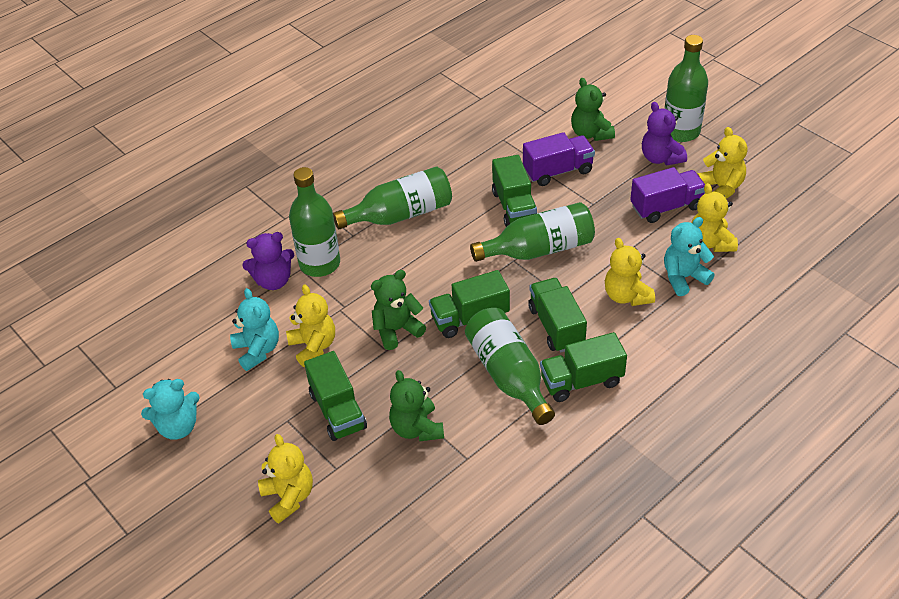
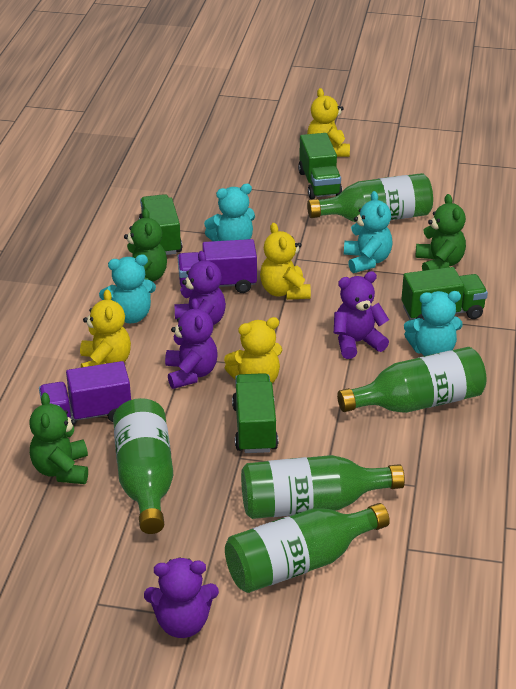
green truck: [304,351,367,441] [429,270,510,338] [492,155,537,227] [528,278,587,352] [540,332,627,402] = 5 -> [139,194,182,255] [232,373,278,453] [298,133,342,199] [401,267,488,320] = 4
purple teddy bear: [242,232,294,290] [642,102,687,165] = 2 -> [144,557,219,638] [165,298,217,389] [175,251,226,325] [334,271,389,359] = 4
turquoise teddy bear: [141,379,200,440] [230,288,279,371] [664,217,715,296] = 3 -> [99,254,156,323] [204,184,255,241] [344,191,393,273] [404,291,463,356] = 4
yellow teddy bear: [258,434,313,523] [286,284,335,367] [605,238,655,306] [691,183,738,252] [697,127,747,199] = 5 -> [80,289,131,368] [224,317,282,384] [260,223,311,300] [307,88,350,157] = 4

